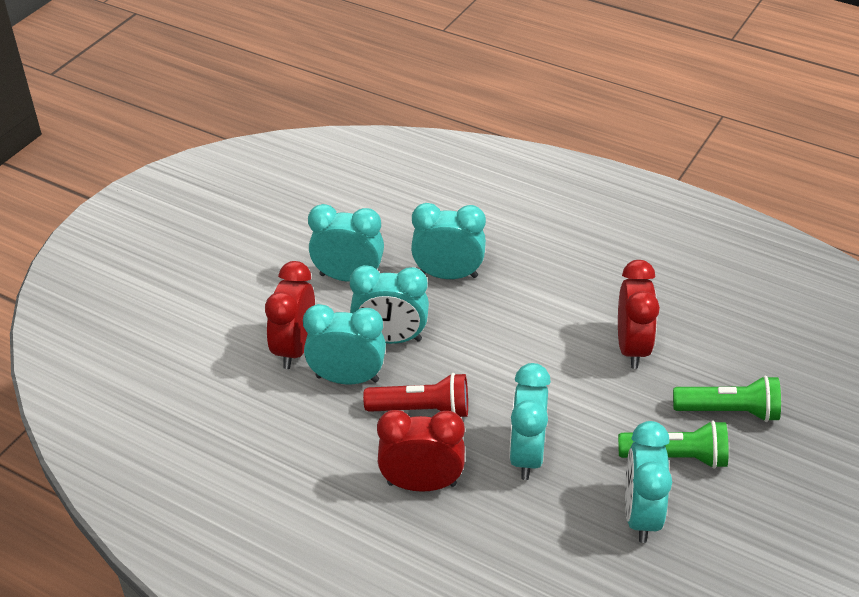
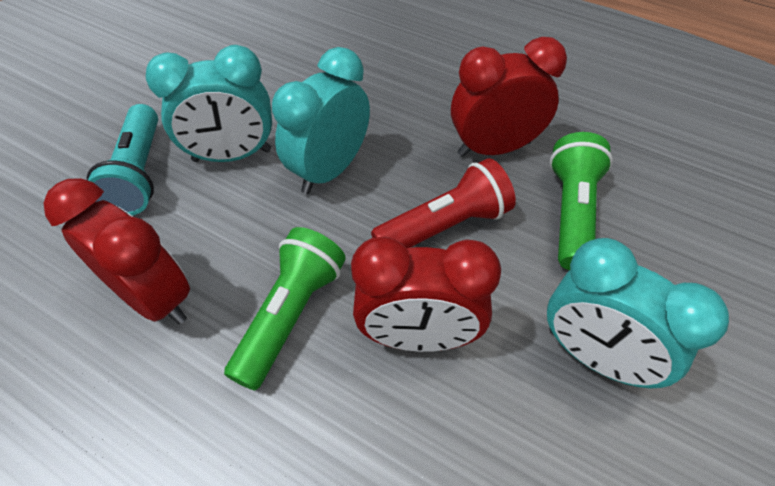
turquoise clock: [303,304,386,384] [308,204,384,282] [350,265,429,344] [411,203,486,279] [509,363,551,480] [625,421,672,543] = 6 -> [146,45,272,162] [272,47,370,194] [547,238,729,388] = 3
turquoise flashlight: none = 0 -> [87,104,158,216] = 1

